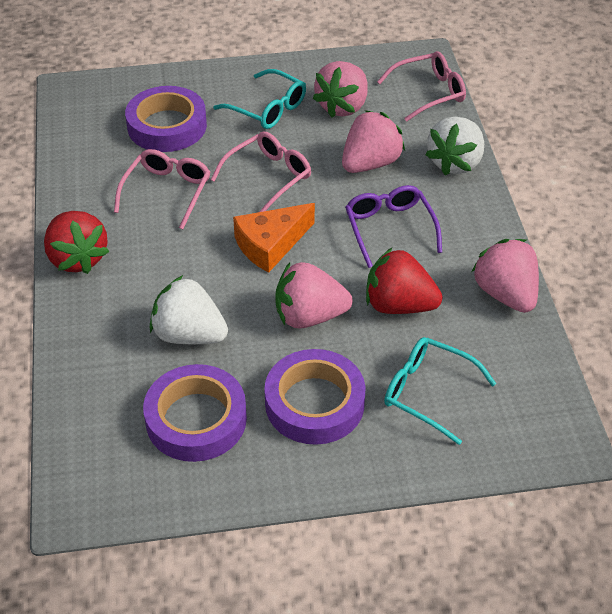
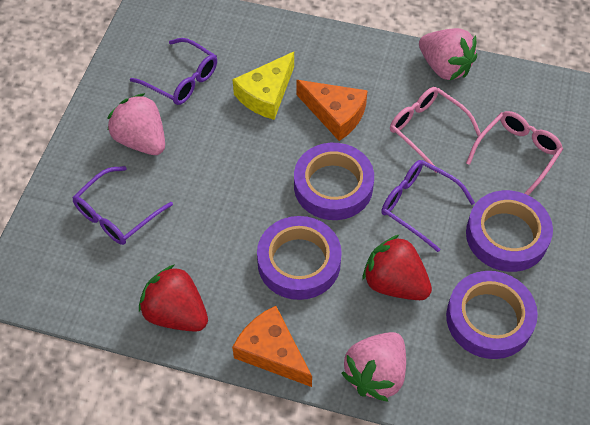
orange cheese: [233,203,315,273] = 1 -> [232,306,312,387] [297,80,368,141] = 2
pink glasses: [114,149,210,229] [211,131,311,212] [377,51,466,121] = 3 -> [390,87,481,173] [466,111,563,195] = 2
pink strawberry: [275,262,353,329] [313,61,368,118] [342,110,405,173] [472,239,539,313] = 4 -> [107,93,165,155] [341,332,406,402] [419,28,477,80] = 3
purple glasses: [345,185,442,268] = 1 -> [72,166,173,245] [130,38,217,105] [381,160,475,252] = 3
purple tape: [125,86,207,152] [143,364,247,462] [264,349,365,445] = 3 -> [257,216,342,300] [294,143,374,220] [446,271,538,359] [466,190,553,272] = 4
turquoise glasses: [213,69,306,129] [384,337,497,445] = 2 -> none = 0
white strawberry: [150,275,228,344] [425,116,484,176] = 2 -> none = 0
yellow cheese: none = 0 -> [233,52,294,120] = 1

